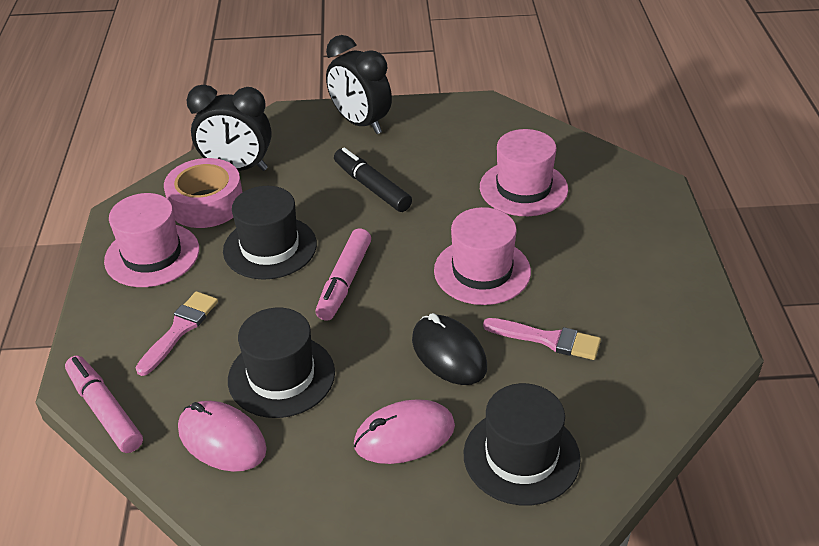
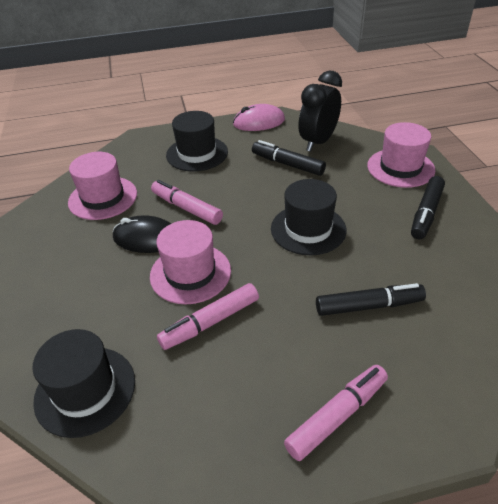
black clock: [186,85,272,171] [326,35,392,134] = 2 -> [298,70,342,152] = 1
black marker: [334,147,412,212] = 1 -> [252,140,326,176] [316,283,426,316] [411,176,445,240] = 3
pink brush: [136,291,218,376] [483,318,601,360] = 2 -> none = 0
pink marker: [65,356,143,453] [316,228,371,321] = 2 -> [151,180,223,225] [157,283,259,350] [284,365,388,461] = 3
pink mouse: [178,401,267,472] [354,399,455,464] = 2 -> [233,104,285,131] = 1
pink tape: [164,158,243,228] = 1 -> none = 0

